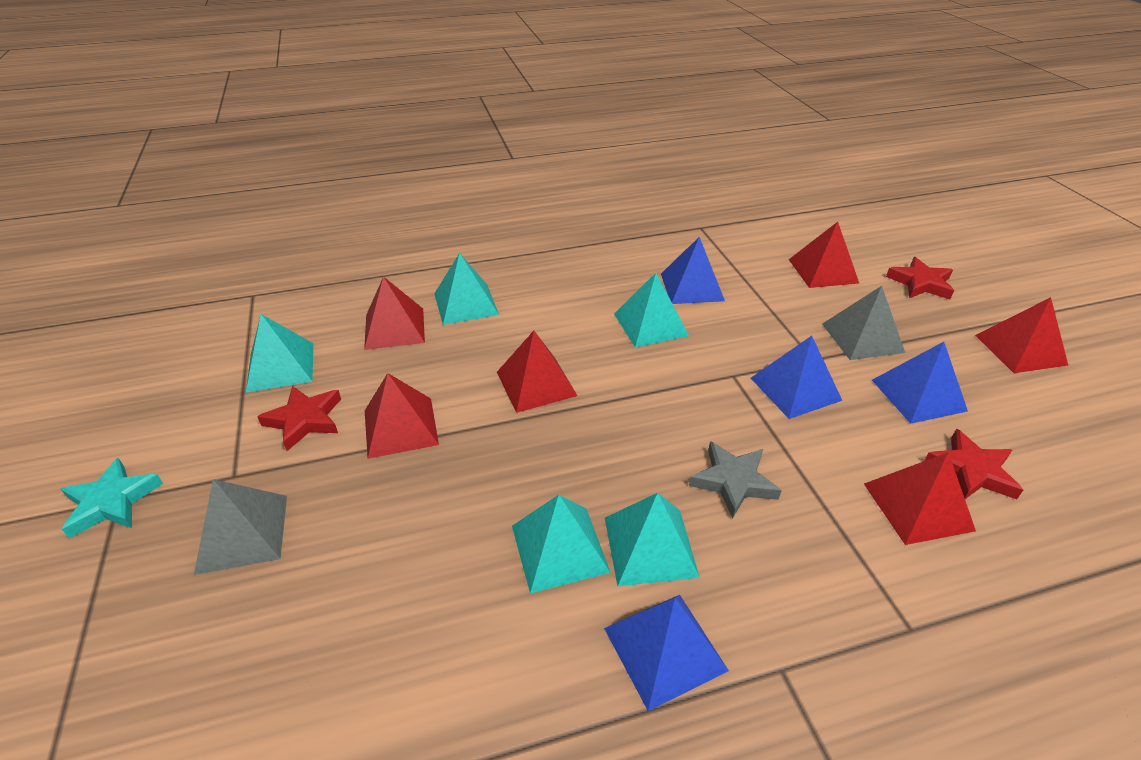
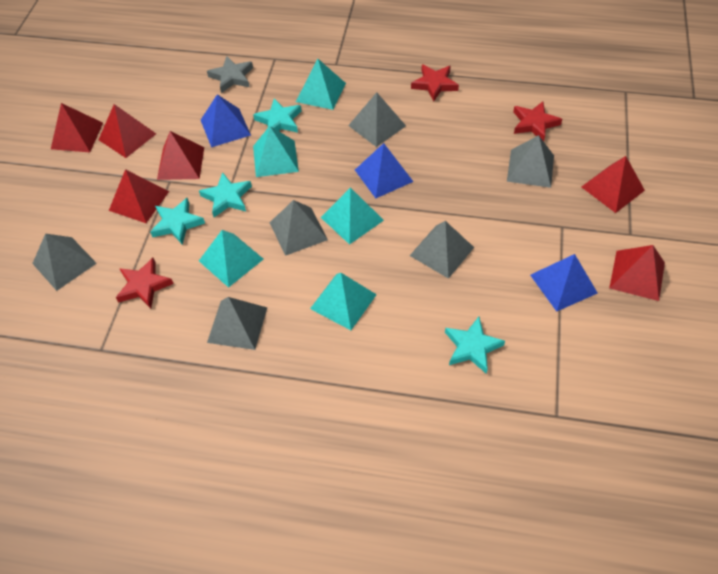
blue pyramid: [604,595,729,711] [661,237,725,304] [751,336,842,419] [872,342,968,424] = 4 -> [201,94,251,147] [355,143,413,198] [530,254,598,312] = 3
grey pyramid: [194,479,287,575] [822,286,905,360] = 2 -> [32,234,97,291] [207,297,267,350] [269,200,328,256] [348,92,406,147] [410,221,474,279] [507,135,554,188] = 6
turquoise star: [61,458,163,538] = 1 -> [150,198,205,245] [199,172,252,217] [253,98,301,133] [445,317,505,374] = 4

